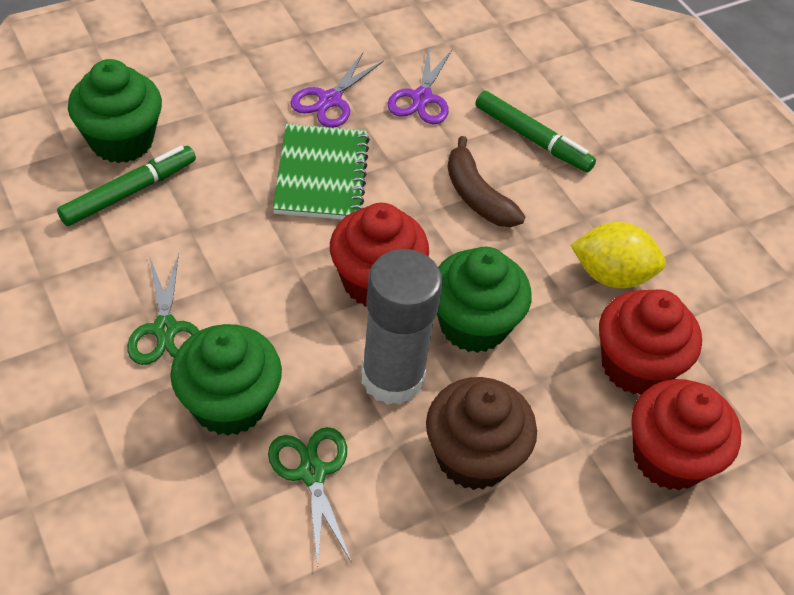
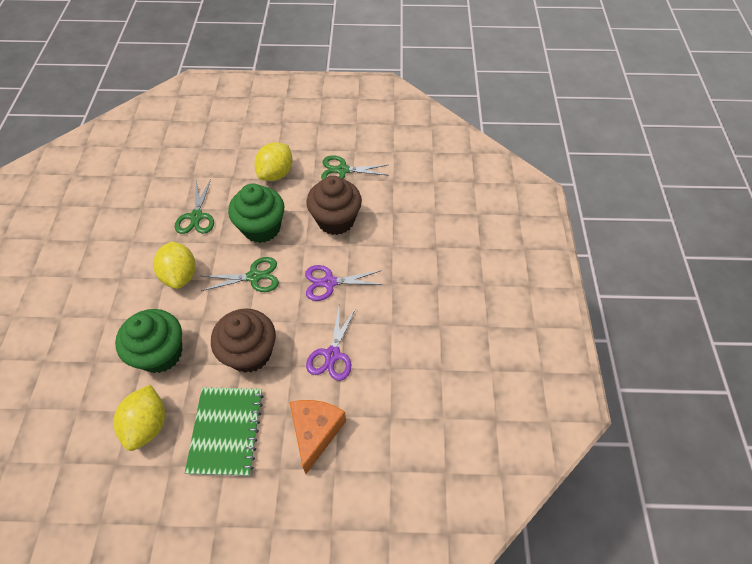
brown banana: [447,136,525,227] = 1 -> none = 0
brown cupcake: [426,377,537,490] = 1 -> [211,308,276,373] [307,176,362,235] = 2
green cupcake: [68,59,162,163] [170,324,282,436] [437,247,532,353] = 3 -> [115,309,183,373] [228,183,284,243] = 2
green marker: [57,146,196,226] [475,91,596,173] = 2 -> none = 0
green scissors: [127,253,199,365] [268,427,352,568] = 2 -> [175,179,214,234] [201,257,279,292] [321,155,389,180] = 3
grey glue stick: [361,249,442,405] = 1 -> none = 0
orange cheese: none = 0 -> [290,400,346,474] = 1
red cupcake: [330,203,429,307] [599,289,702,394] [631,379,741,490] = 3 -> none = 0
yellow lemon: [571,222,666,289] = 1 -> [113,385,165,451] [153,241,196,289] [255,142,292,181] = 3

